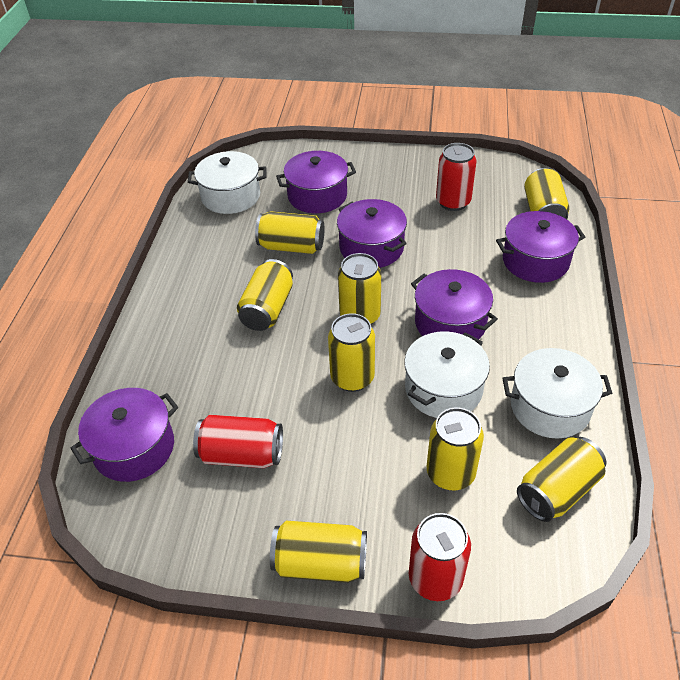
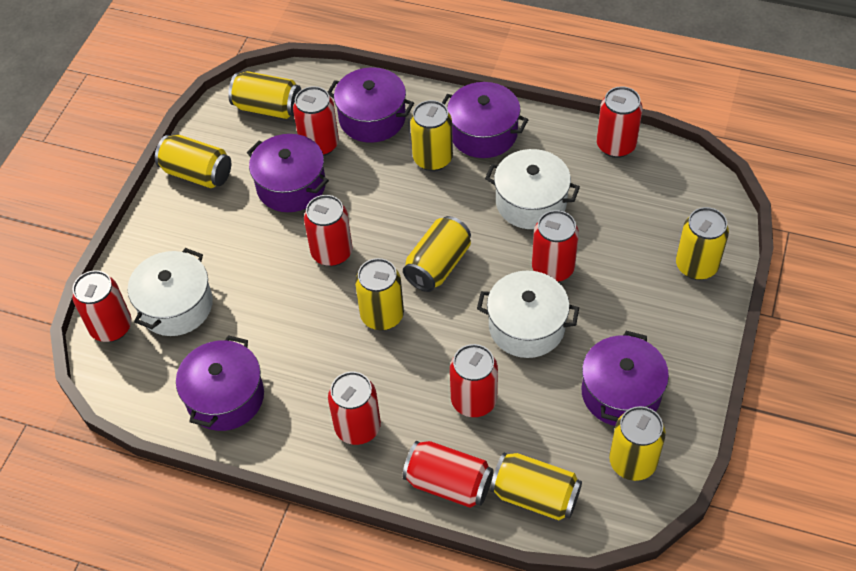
red can: [193,415,283,468] [409,513,471,601] [436,143,477,211] = 3 -> [72,270,132,342] [293,86,339,156] [304,195,353,266] [328,372,381,445] [402,441,493,508] [450,344,498,417] [532,210,579,282] [597,86,643,158] = 8

